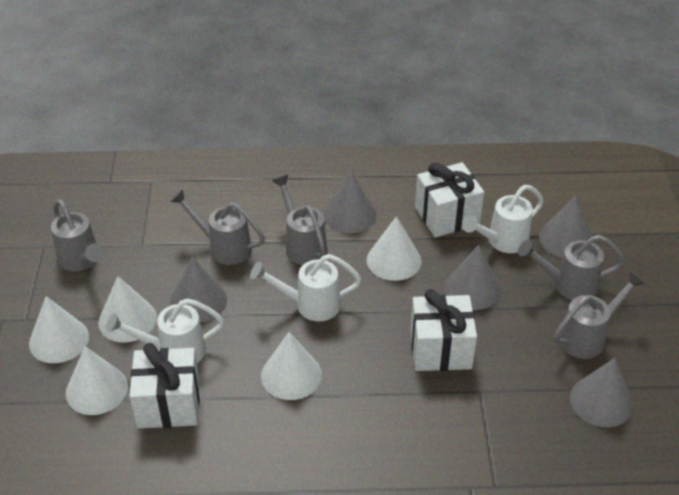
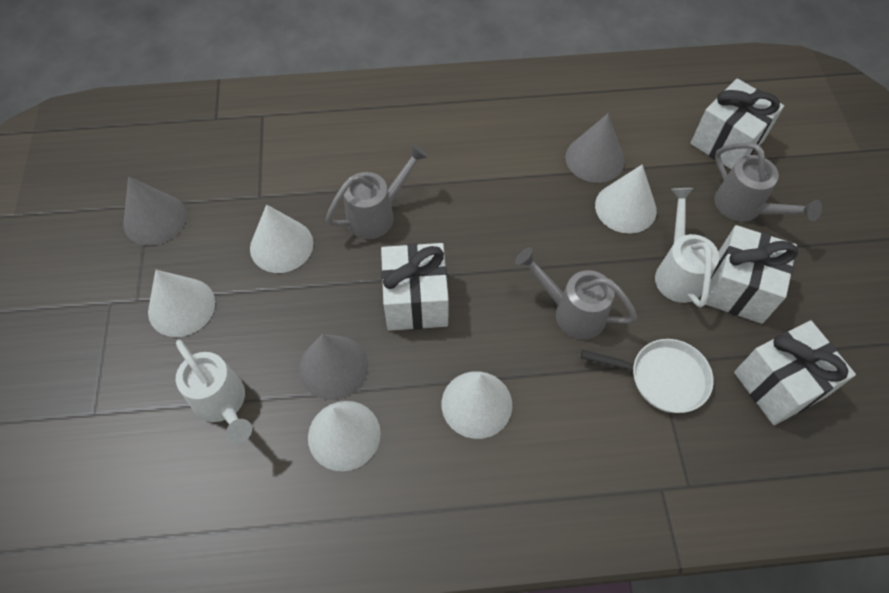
grey cone: [170,257,227,322] [324,171,377,233] [444,245,501,310] [539,195,592,258] [570,358,633,427] = 5 -> [124,176,186,245] [299,334,368,400] [565,114,625,183] = 3
grey watering can: [51,199,104,271] [170,189,265,265] [273,175,327,265] [518,235,625,300] [553,272,645,359] = 5 -> [326,144,429,239] [515,247,637,339] [714,142,822,222] = 3
white gift: [129,343,200,429] [410,289,477,371] [415,162,484,237] = 3 -> [381,243,449,331] [690,78,784,169] [705,225,798,324] [734,320,856,425] = 4
white pan: none = 0 -> [581,339,714,413] = 1
white watering can: [106,298,224,363] [250,254,361,321] [462,185,544,253] = 3 -> [176,340,252,443] [655,188,719,308] = 2

